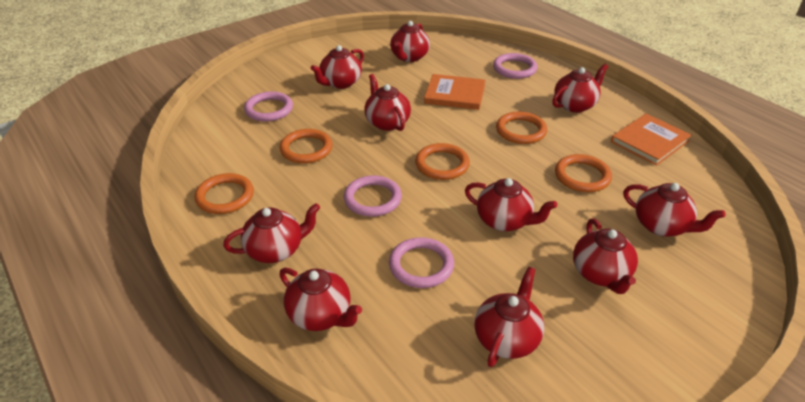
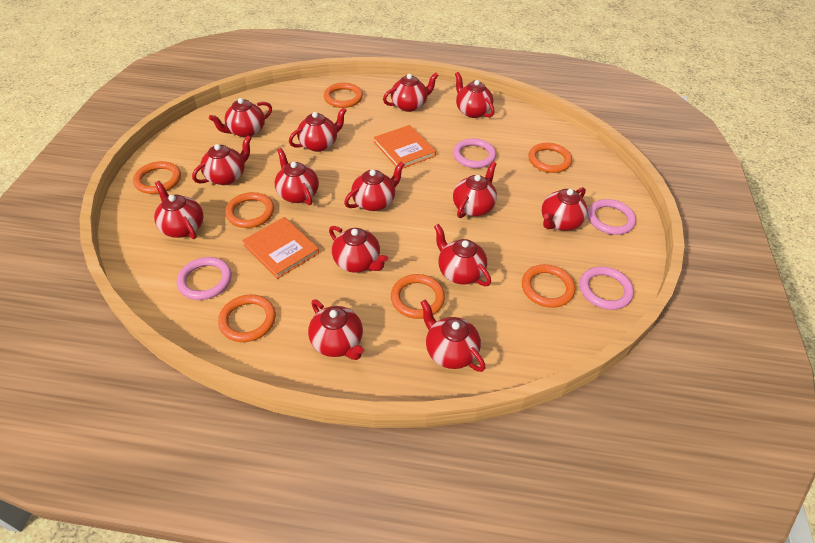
orange ring: [195,173,254,214] [280,129,333,164] [415,143,470,180] [496,112,547,144] [555,154,612,192] = 5 -> [133,161,181,194] [218,295,276,342] [225,192,274,228] [324,83,363,108] [391,274,445,319] [522,264,575,308] [528,143,572,173] = 7
red teapot: [223,203,320,263] [279,268,362,331] [311,45,364,89] [364,74,411,131] [390,21,430,62] [465,178,557,231] [474,267,544,367] [552,64,608,113] [573,218,638,294] [623,183,725,237] = 10 -> [154,181,203,239] [192,136,252,185] [209,98,272,138] [275,148,319,205] [289,107,347,152] [308,299,364,360] [329,226,388,273] [344,162,405,211] [383,73,439,112] [420,300,485,372] [434,224,491,286] [453,161,497,218] [455,72,494,118] [542,187,588,231] = 14

